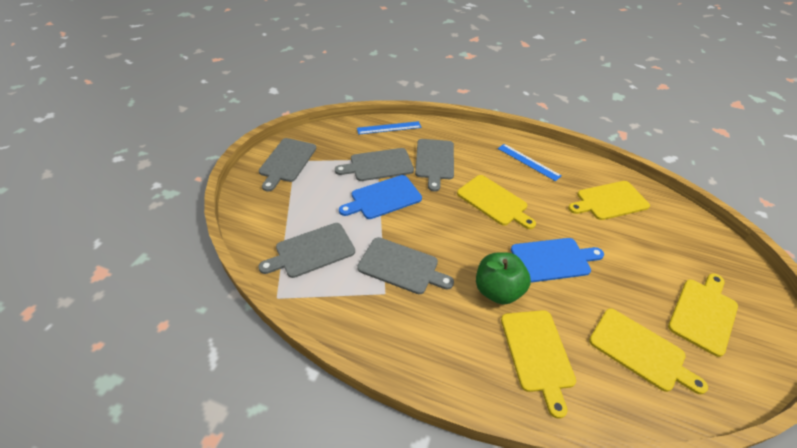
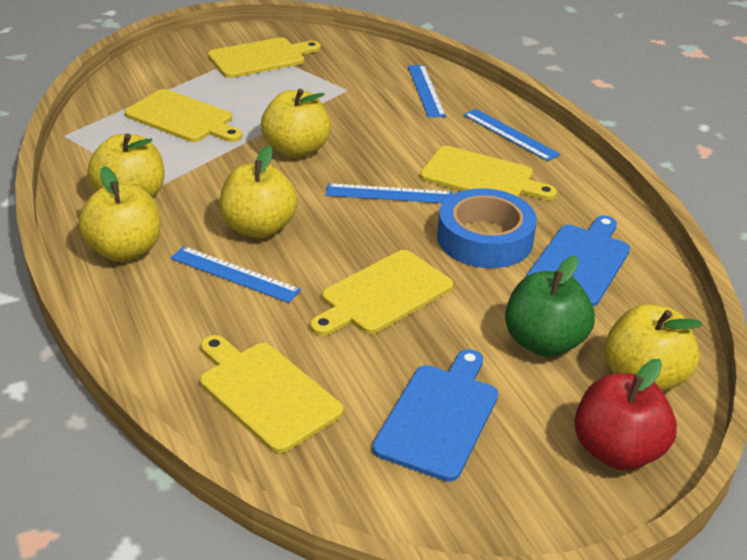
blue ruler: [357,121,421,134] [498,144,562,181] = 2 -> [170,246,301,303] [326,183,452,203] [408,65,446,118] [463,109,561,161] = 4
blue tape: none = 0 -> [437,188,537,268] = 1
grey cutting board: [258,223,355,278] [259,138,316,192] [335,148,414,181] [357,237,454,294] [415,139,454,191] = 5 -> none = 0
red apple: none = 0 -> [574,359,677,470] = 1
yellow apple: none = 0 -> [78,166,161,262] [88,133,165,198] [220,145,298,238] [261,89,331,158] [605,304,703,391] = 5

